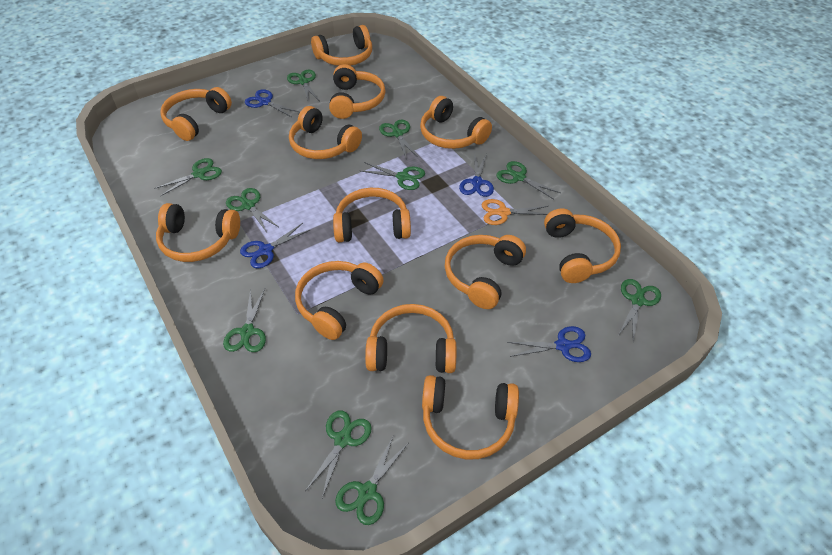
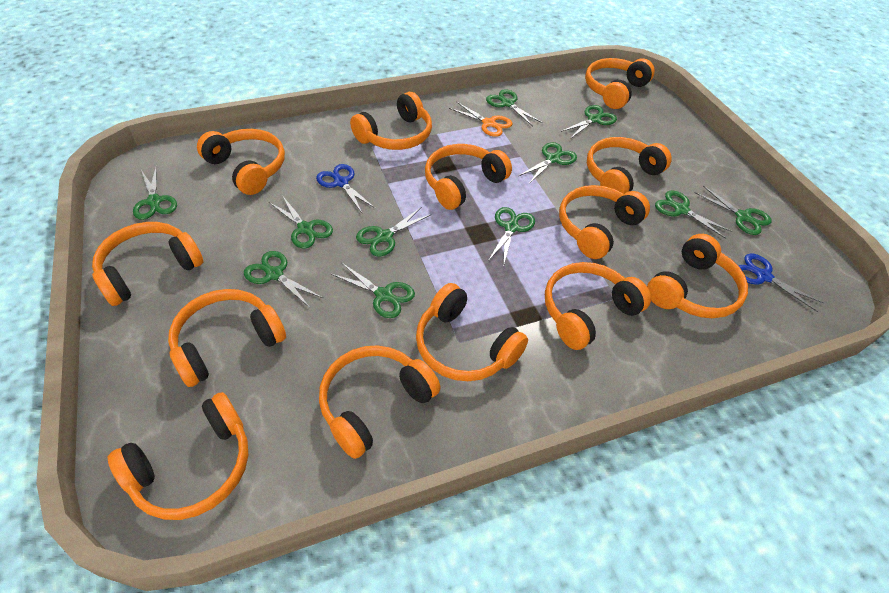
blue scissors: [240,223,310,268] [245,89,299,117] [459,152,494,197] [507,326,591,362] = 4 -> [316,164,375,213] [739,253,824,312] = 2
green scissors: [154,158,222,196] [223,289,266,352] [226,188,279,232] [287,70,319,102] [305,410,372,498] [335,437,408,525] [361,162,425,190] [379,120,418,160] [496,161,560,199] [618,279,661,342] = 10 -> [133,166,177,220] [244,251,323,308] [269,195,333,249] [331,262,415,318] [356,208,432,256] [486,89,542,126] [488,207,535,267] [519,142,577,184] [560,105,617,139] [655,191,733,239] [695,186,772,235] = 11
orange headphones: [156,203,240,262] [160,87,232,141] [289,106,362,159] [295,261,384,340] [311,25,372,66] [329,64,385,119] [333,188,411,242] [365,304,456,373] [420,96,492,149] [422,375,519,459] [445,235,526,309] [544,208,621,283] = 12 -> [92,222,203,306] [108,392,248,520] [168,289,286,387] [197,129,285,195] [319,345,441,459] [350,92,432,150] [416,283,528,381] [425,144,512,210] [545,262,651,350] [559,185,650,259] [585,58,655,109] [587,137,672,193] [647,234,748,318] = 13

